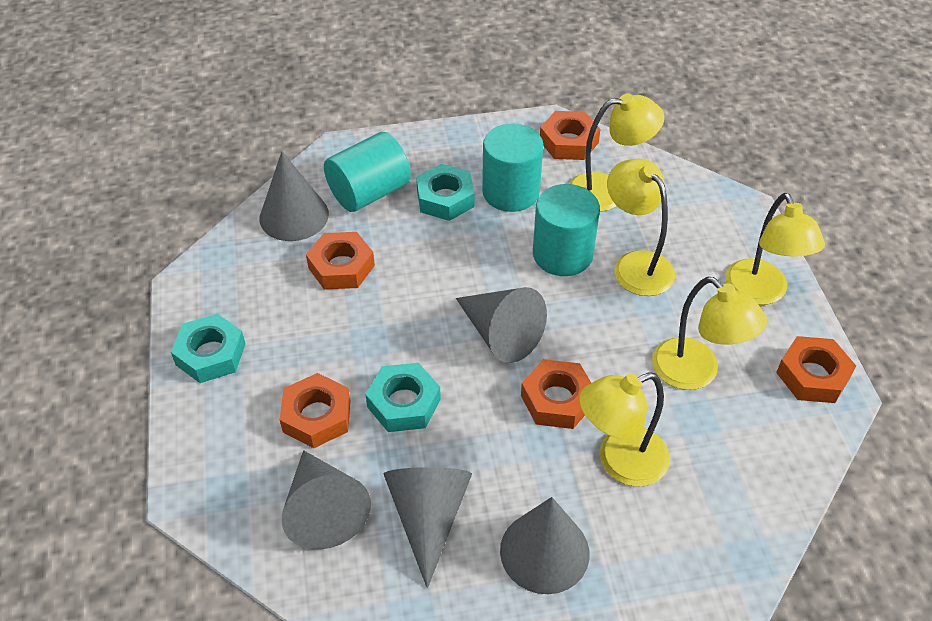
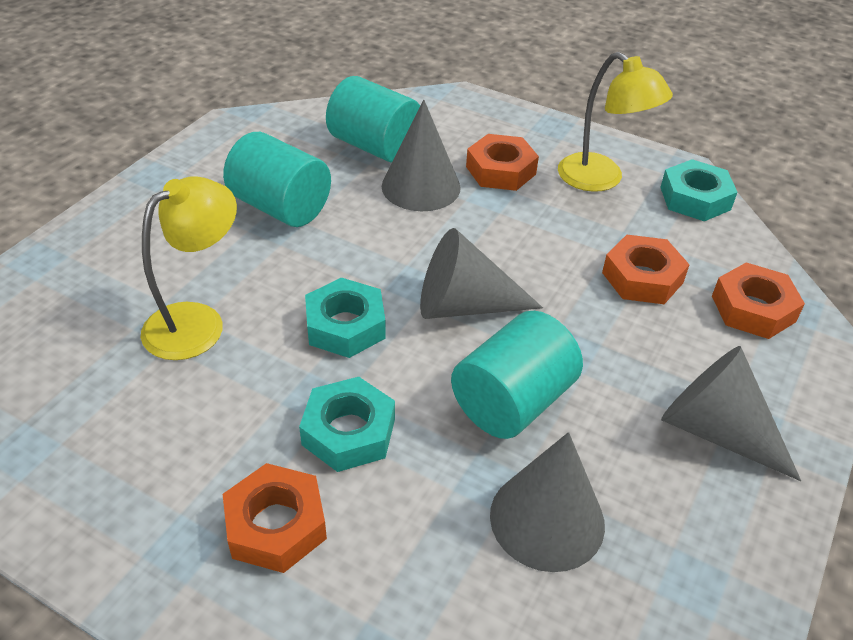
grey cone: [259,151,329,241] [282,450,371,550] [384,467,472,588] [456,287,547,363] [500,497,589,594] = 5 -> [382,100,461,211] [420,228,543,319] [490,432,605,572] [661,346,801,481] = 4
orange nut: [279,373,350,448] [306,232,375,290] [521,359,591,429] [540,111,600,160] [776,336,856,403] = 5 -> [223,463,327,573] [466,134,539,191] [602,235,690,304] [712,262,805,339] = 4
yellow lamp: [569,93,664,212] [579,372,670,486] [607,159,675,296] [652,277,767,390] [725,193,825,305] = 5 -> [141,176,237,360] [558,52,673,192] = 2

